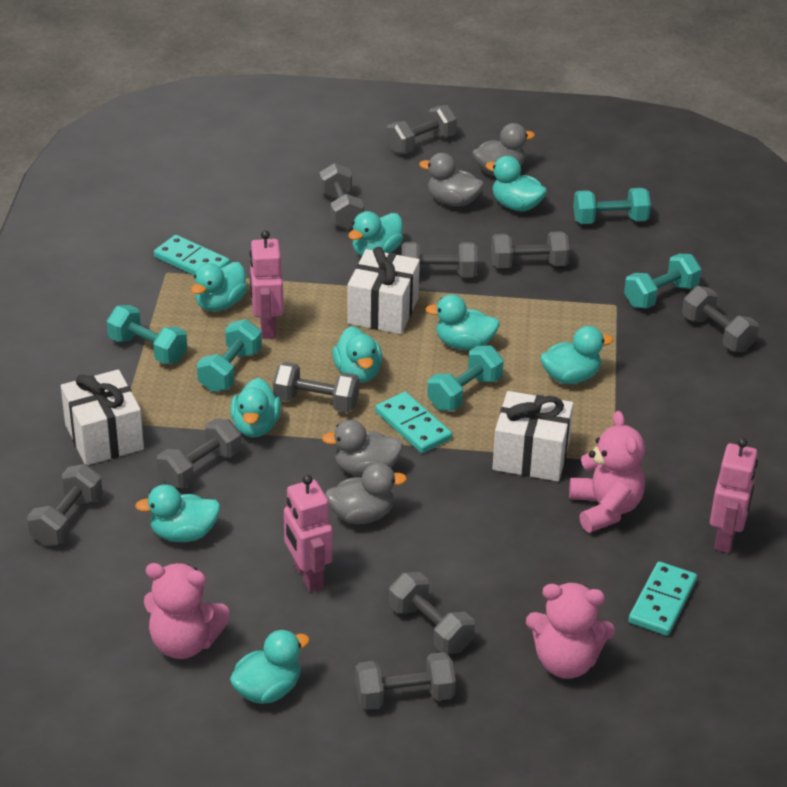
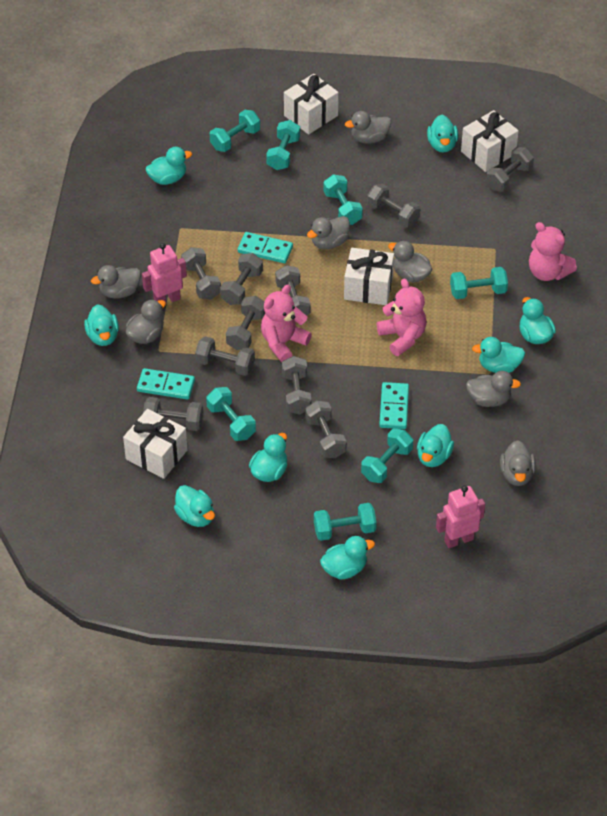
grey duck: [322,420,403,477] [325,463,407,524] [419,153,484,207] [472,123,535,176] = 4 -> [91,265,141,299] [126,299,166,344] [307,216,350,249] [345,111,391,144] [388,241,432,282] [466,371,521,407] [500,440,536,486] = 7
pink robot: [249,230,284,339] [284,475,333,592] [710,438,758,553] = 3 -> [142,243,187,302] [436,486,485,548] = 2
turquoise dumbbell: [107,305,187,364] [197,319,262,392] [427,346,504,411] [573,188,651,224] [624,254,701,309] = 5 -> [206,387,256,441] [210,110,260,152] [266,120,300,170] [314,503,376,541] [323,174,363,225] [361,428,413,483] [450,267,508,299] = 7
white gift: [61,369,144,465] [347,247,420,334] [492,391,574,481] = 3 -> [123,409,188,479] [284,74,339,134] [344,248,394,305] [461,110,519,172] = 4

